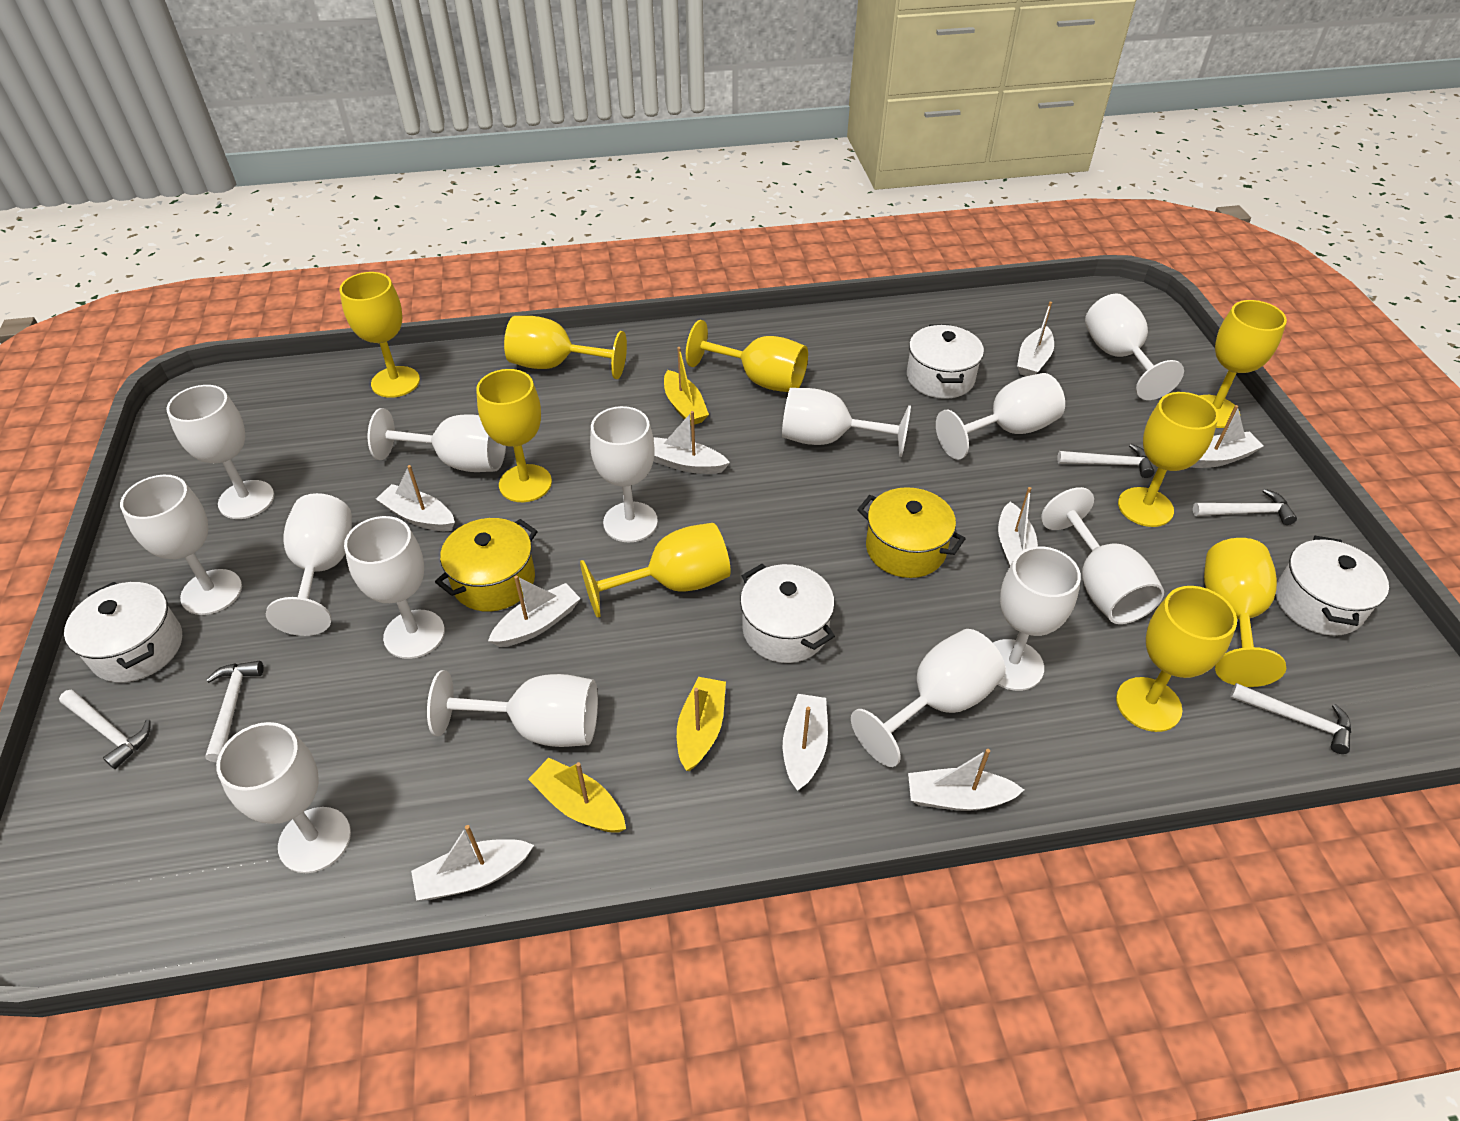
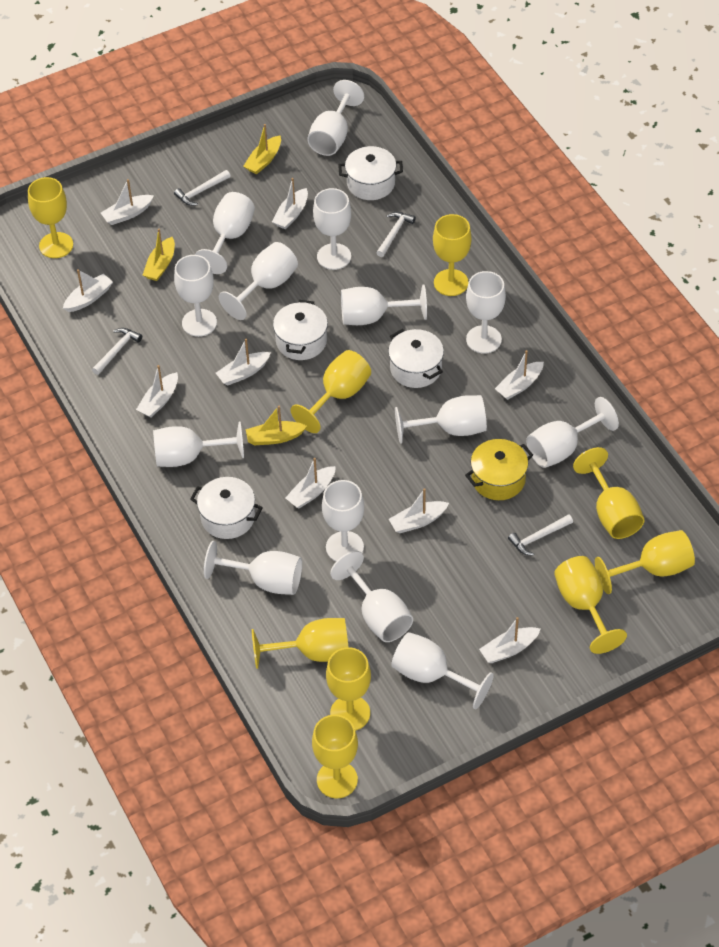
white hammer: [59,690,150,769] [205,661,263,762] [1057,444,1154,478] [1193,489,1297,525] [1230,683,1351,754] = 5 -> [92,328,142,375] [174,170,230,206] [376,212,416,257] [508,514,573,556] = 4
yellow pot: [435,518,538,612] [857,487,966,578] = 2 -> [465,439,533,500] = 1

